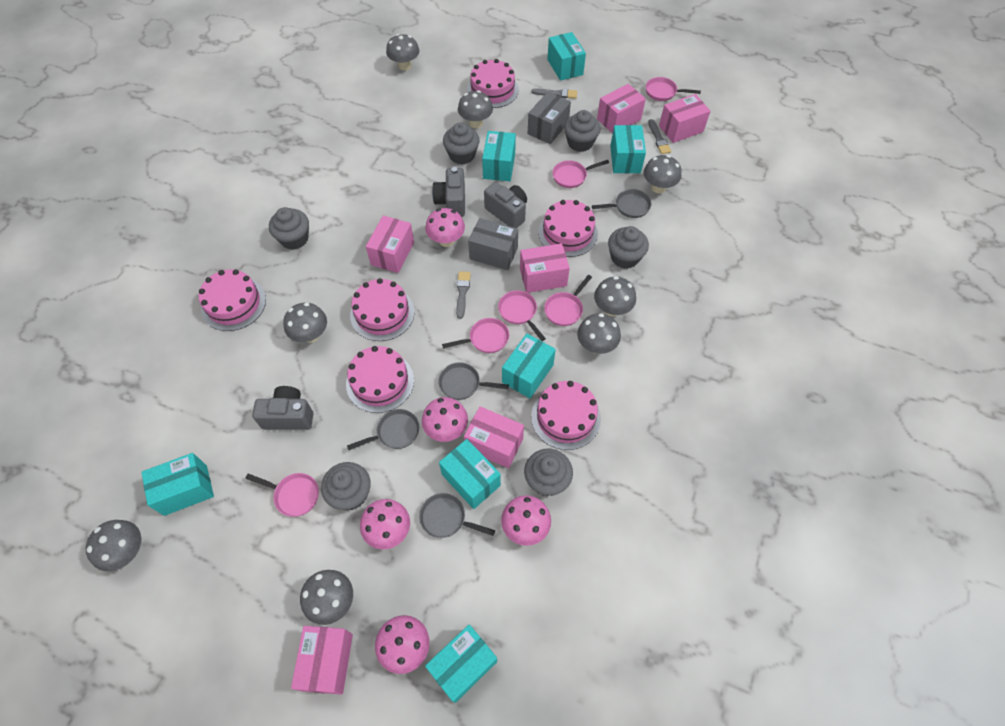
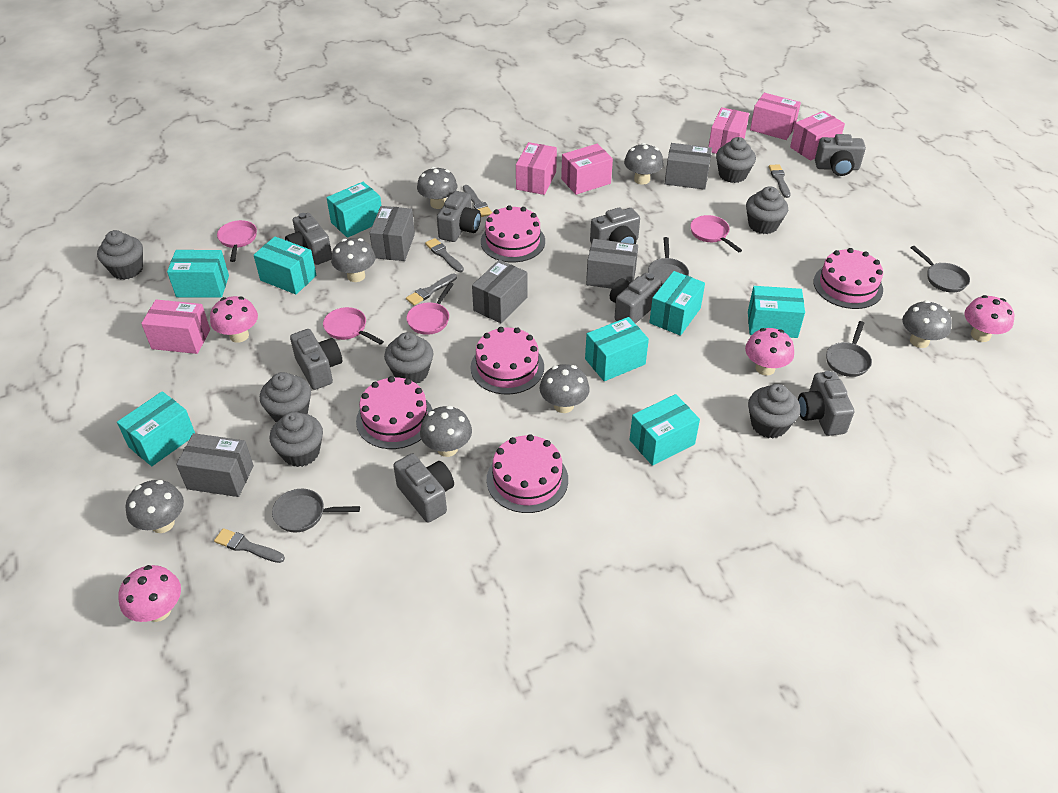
grey box: [468,218,518,270] [528,92,571,144] = 2 -> [176,433,254,497] [370,206,415,261] [472,260,527,323] [586,239,638,289] [665,143,712,190] = 5
grey brush: [456,271,471,319] [531,88,577,99] [648,119,671,154] = 3 -> [214,528,285,563] [406,273,457,305] [425,238,464,272] [463,185,492,217] [769,164,790,198] = 5
grey camera: [252,386,313,430] [432,167,465,217] [484,182,527,228] = 3 -> [285,213,332,265] [290,329,342,390] [393,454,454,523] [437,191,481,242] [590,208,640,244] [610,273,661,324] [798,371,854,436] [815,134,866,176] = 8
grey cupcake: [269,207,309,250] [321,462,371,510] [443,123,480,165] [524,449,573,496] [564,110,601,152] [608,226,649,269] = 6 -> [97,230,143,280] [260,372,311,422] [269,412,323,467] [384,332,434,384] [716,137,756,183] [746,186,788,234] [748,384,800,438] = 7
grey mushroom: [85,520,141,572] [283,303,327,343] [300,570,353,625] [386,34,419,71] [458,90,493,128] [577,313,621,354] [594,276,636,316] [644,155,681,193] = 8 -> [126,480,184,533] [331,238,375,282] [417,167,457,209] [420,406,472,457] [540,364,590,413] [624,143,664,185] [902,300,952,348] = 7
pink cake: [199,269,266,331] [346,346,414,413] [350,278,414,341] [467,59,519,108] [531,381,601,450] [538,200,598,257] = 6 -> [356,376,433,449] [471,327,544,394] [481,205,545,262] [487,434,568,513] [814,248,883,309] = 5
pink mushroom: [360,499,410,549] [375,615,429,674] [422,397,468,442] [425,208,465,247] [501,495,551,546] = 5 -> [118,565,181,622] [210,296,258,343] [745,328,794,376] [964,295,1014,342] = 4
pink pan: [245,473,319,517] [442,318,509,353] [498,290,546,341] [544,275,592,326] [552,160,609,188] [646,77,701,101] = 6 -> [217,220,257,262] [323,307,384,345] [406,282,454,335] [690,215,742,253] = 4
turquoise box: [141,453,214,516] [425,624,497,703] [439,439,501,509] [482,131,516,181] [502,333,556,398] [547,32,586,81] [610,125,646,173] = 7 -> [117,391,195,466] [167,250,229,298] [254,237,316,294] [326,182,382,238] [585,317,649,381] [629,394,700,466] [649,271,705,336] [748,286,805,338] = 8

